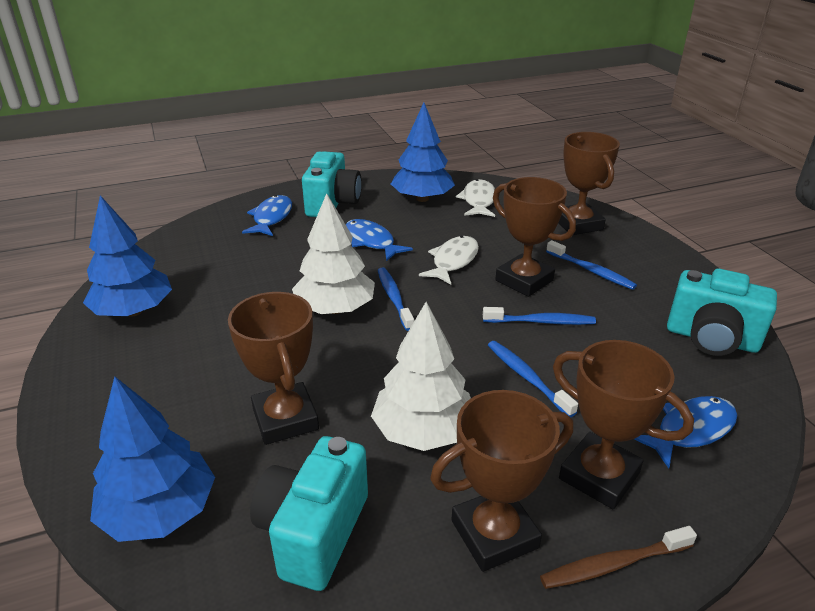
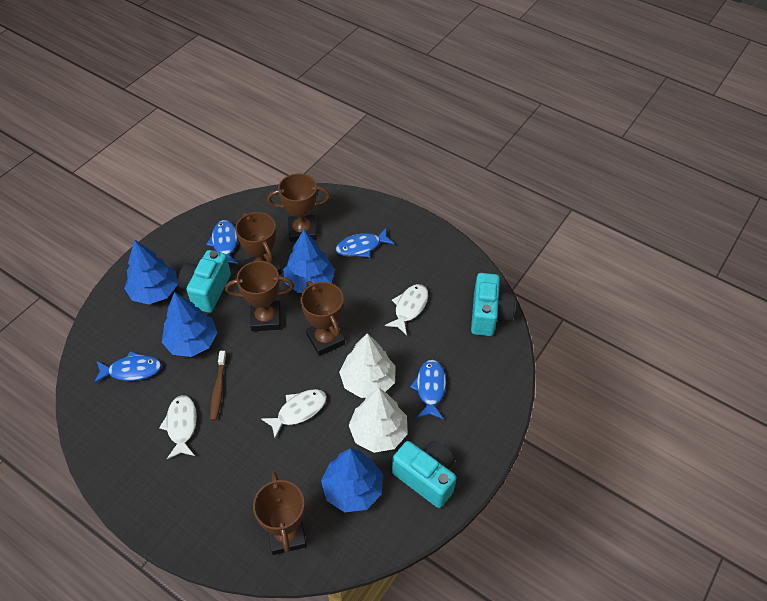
blue fish: [242,195,292,236] [346,219,413,261] [634,396,737,469] = 3 -> [94,351,162,384] [206,220,238,264] [336,228,394,258] [410,360,446,419] = 4
blue toothbrush: [378,267,414,331] [483,307,596,325] [488,341,578,417] [546,240,637,290] = 4 -> none = 0
blue tree: [83,195,172,317] [90,376,215,542] [391,102,455,202] = 3 -> [124,239,178,304] [162,292,217,357] [283,230,335,293] [321,448,383,512] = 4
white fish: [419,236,479,285] [456,179,495,217] = 2 -> [159,395,197,459] [261,389,327,438] [385,284,428,335] = 3

